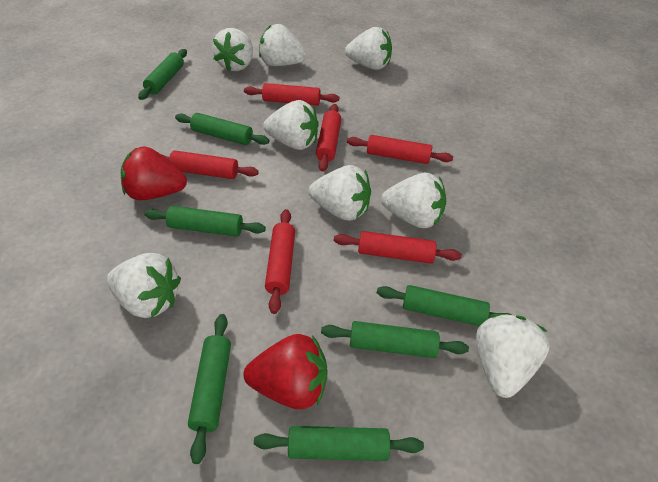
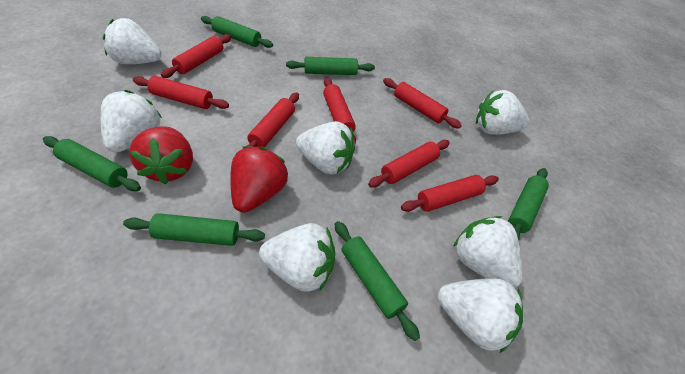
green rolling pin: [138,49,187,100] [144,206,266,237] [175,113,270,145] [188,314,231,464] [254,426,424,461] [321,321,469,358] [377,285,512,326] = 7 -> [43,136,141,191] [123,213,265,246] [201,16,273,48] [286,57,375,75] [334,221,420,341] [508,168,549,241] = 6
red rolling pin: [161,151,259,179] [244,83,339,106] [265,209,295,314] [316,104,341,172] [334,231,462,264] [347,135,453,164] = 6 -> [133,76,229,109] [161,34,231,78] [243,92,299,149] [323,78,356,144] [368,140,450,188] [383,78,462,129] [401,175,499,212] = 7
white strawberry: [107,253,181,318] [212,28,253,72] [259,24,306,66] [263,100,319,150] [309,165,371,221] [345,27,392,70] [381,173,446,228] [476,314,550,398] = 8 -> [100,90,162,153] [103,18,162,64] [259,223,335,292] [296,121,355,175] [438,279,523,353] [453,216,523,288] [476,90,529,135] = 7

